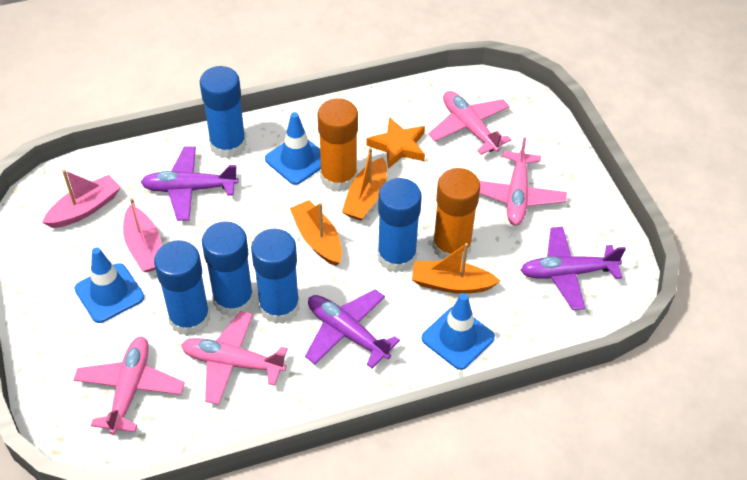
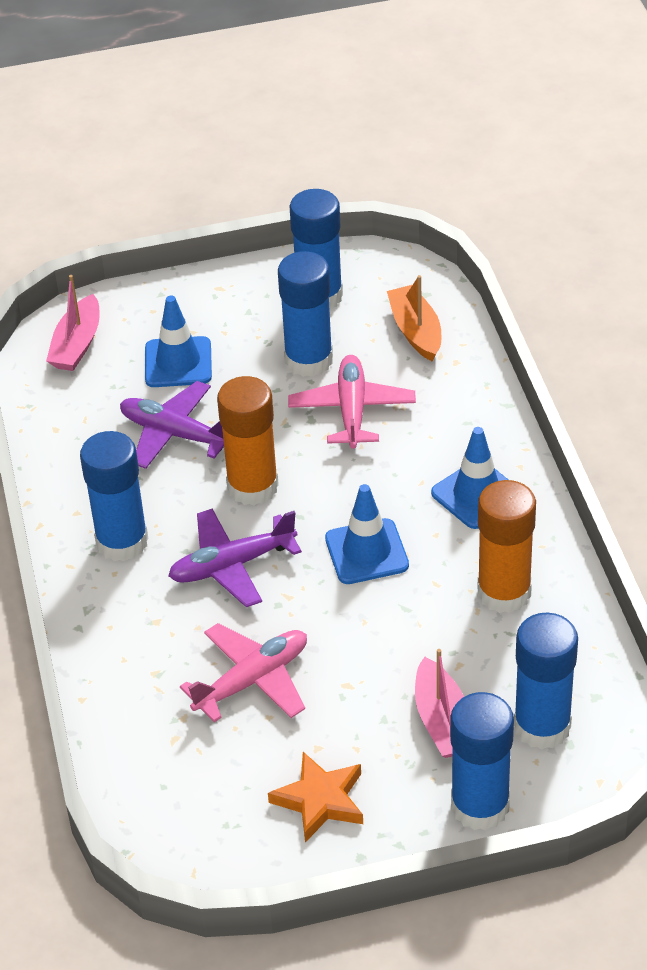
orange boat: [290,200,342,266] [342,148,387,221] [412,243,500,294] = 3 -> [387,275,441,362] = 1
pink plane: [73,336,185,435] [181,311,288,405] [428,91,511,155] [479,137,567,225] = 4 -> [180,623,307,723] [288,355,416,449] = 2
purple plane: [141,146,239,221] [305,289,400,368] [521,227,626,310] = 3 -> [120,381,224,469] [168,509,302,607] = 2

